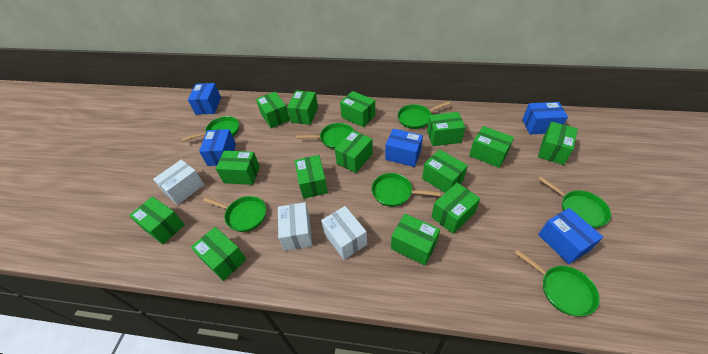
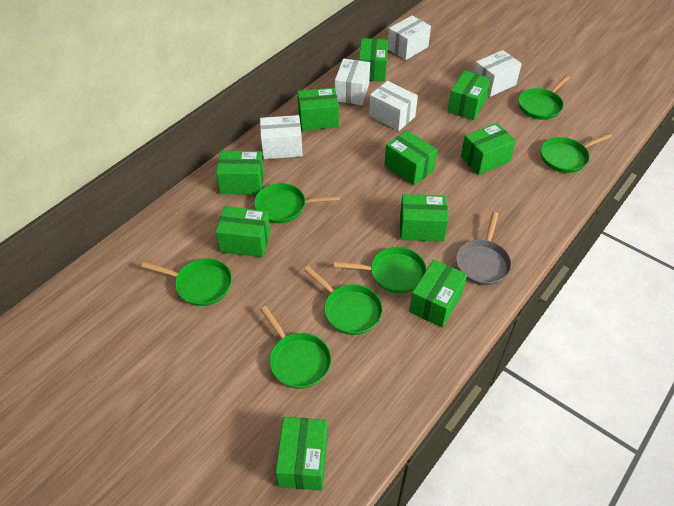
blue box: [188,83,221,115] [199,129,236,166] [385,129,423,167] [522,102,568,134] [538,208,603,264] = 5 -> none = 0
green box: [129,196,185,244] [191,227,246,281] [216,151,260,185] [256,92,290,128] [287,90,318,125] [295,155,328,199] [335,130,373,173] [340,91,375,127] [391,214,440,266] [422,149,468,193] [427,112,465,146] [431,183,480,234] [469,126,514,168] [538,122,578,165] = 14 -> [216,151,264,195] [216,206,270,257] [275,417,327,491] [298,88,339,131] [359,38,388,82] [384,130,438,186] [400,194,448,242] [409,259,467,328] [447,70,491,120] [461,123,516,175] = 10
grey pan: none = 0 -> [456,212,512,285] = 1
white box: [153,160,204,205] [278,202,312,251] [321,206,367,260] = 3 -> [260,115,303,159] [335,59,370,105] [369,81,418,131] [388,15,431,60] [474,50,522,97] = 5

